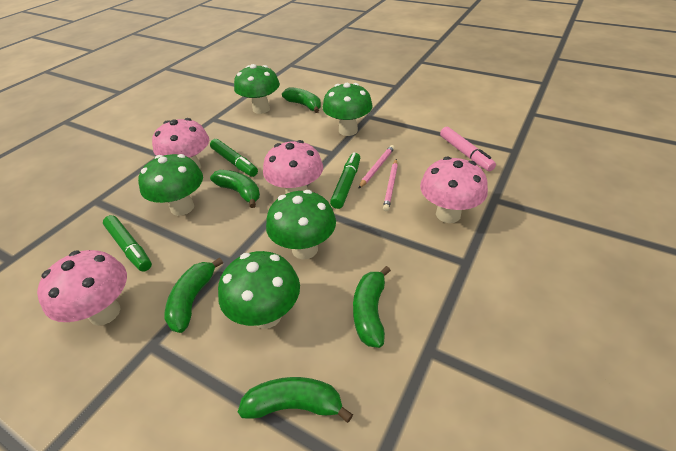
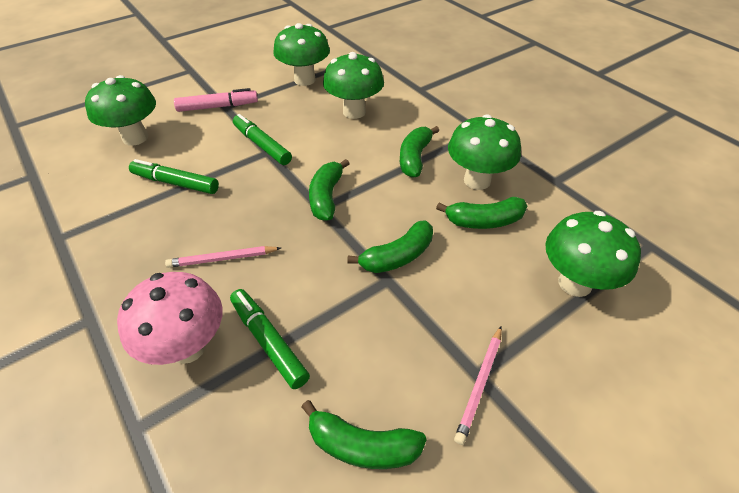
pink mushroom: [37,250,127,326] [152,118,209,169] [263,140,323,194] [420,156,488,223] = 4 -> [117,272,223,365] = 1

